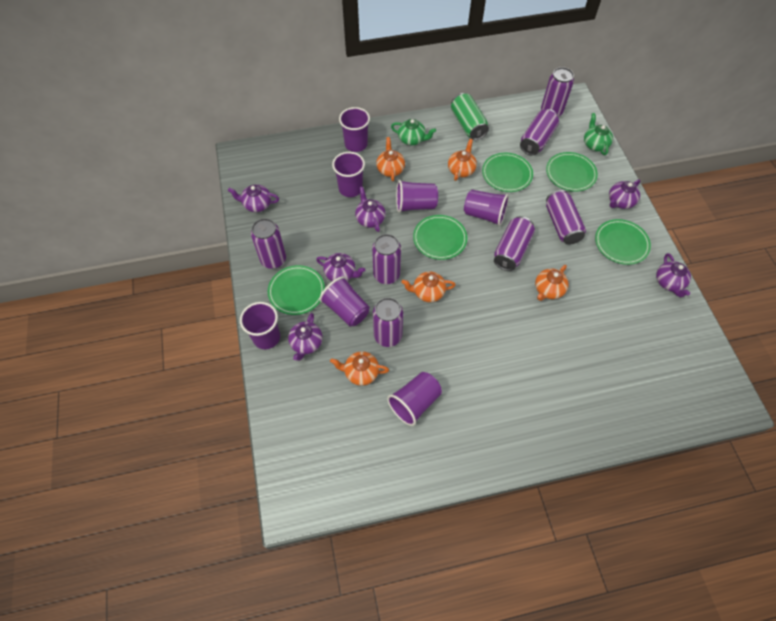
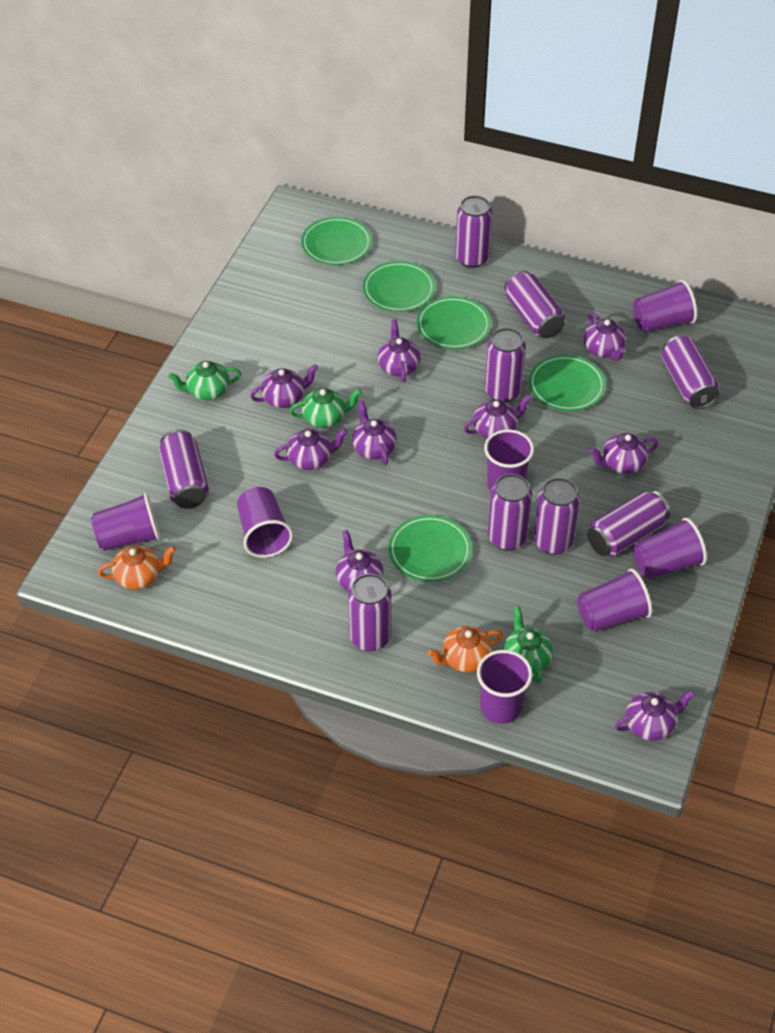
green can: [451,93,489,140] = 1 -> none = 0
green teapot: [391,119,436,145] [584,113,613,155] = 2 -> [168,361,241,400] [289,388,362,428] [503,606,553,683] = 3
orange teapot: [330,351,389,386] [376,137,405,181] [401,272,456,302] [448,139,477,181] [535,265,569,301] = 5 -> [98,545,176,590] [428,626,503,672] = 2
purple can: [251,218,286,269] [372,234,401,284] [373,298,403,347] [494,216,535,271] [520,109,559,155] [541,67,574,117] [546,190,586,245] = 7 -> [159,429,209,509] [348,574,391,651] [455,195,492,268] [485,328,526,402] [488,474,532,551] [505,270,565,338] [534,478,580,555] [587,490,670,557] [661,335,720,409] = 9
purple teapot: [228,184,279,212] [288,313,323,361] [316,253,365,281] [355,187,386,232] [609,179,640,209] [656,253,691,297] = 6 -> [250,364,318,408] [274,429,347,470] [336,530,384,592] [352,401,397,465] [378,319,421,382] [464,395,531,438] [584,313,626,361] [590,433,659,474] [615,690,695,741] = 9

